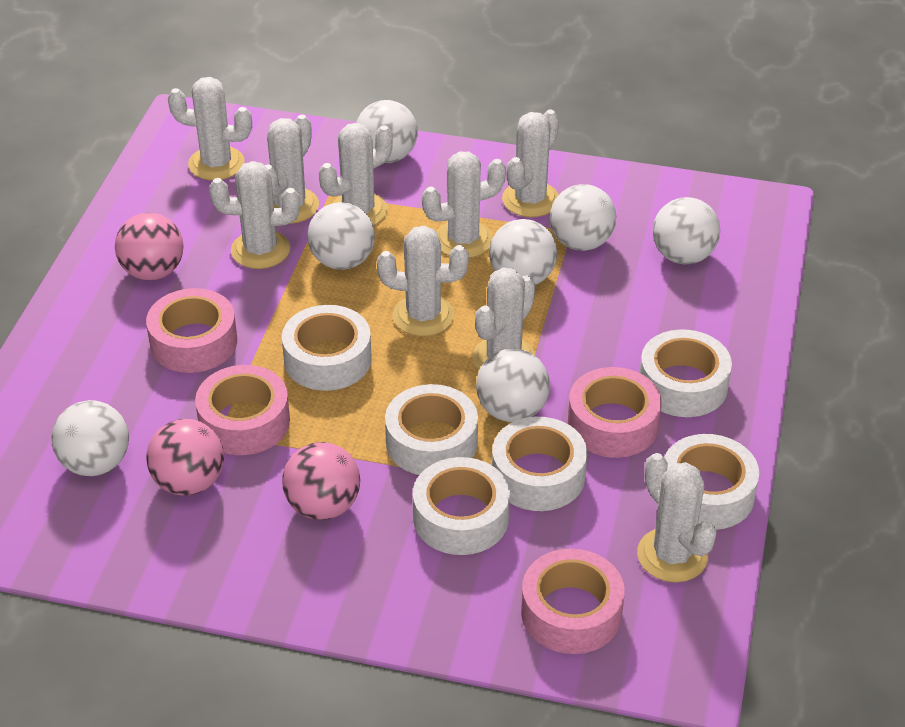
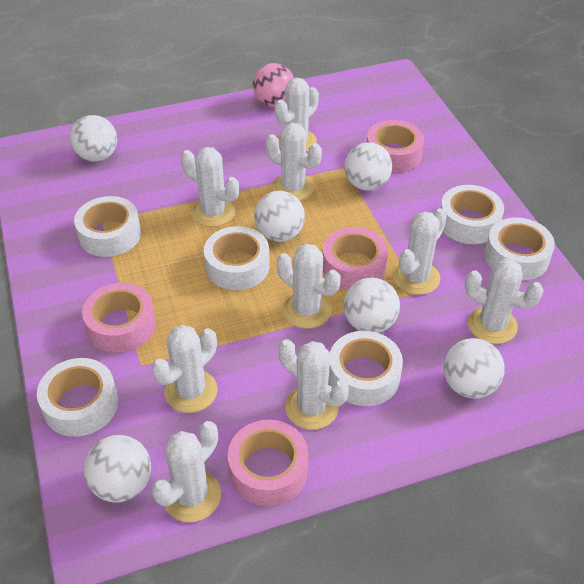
pink ball: [115,213,183,280] [146,419,224,496] [282,442,360,520] = 3 -> [253,63,294,107] = 1
white ball: [51,400,129,476] [307,202,375,270] [356,100,418,163] [476,348,550,422] [489,219,557,285] [550,184,616,251] [653,197,720,264] = 7 -> [70,115,117,162] [84,435,151,502] [254,191,305,242] [344,278,400,333] [345,142,392,191] [443,338,505,399] = 6

